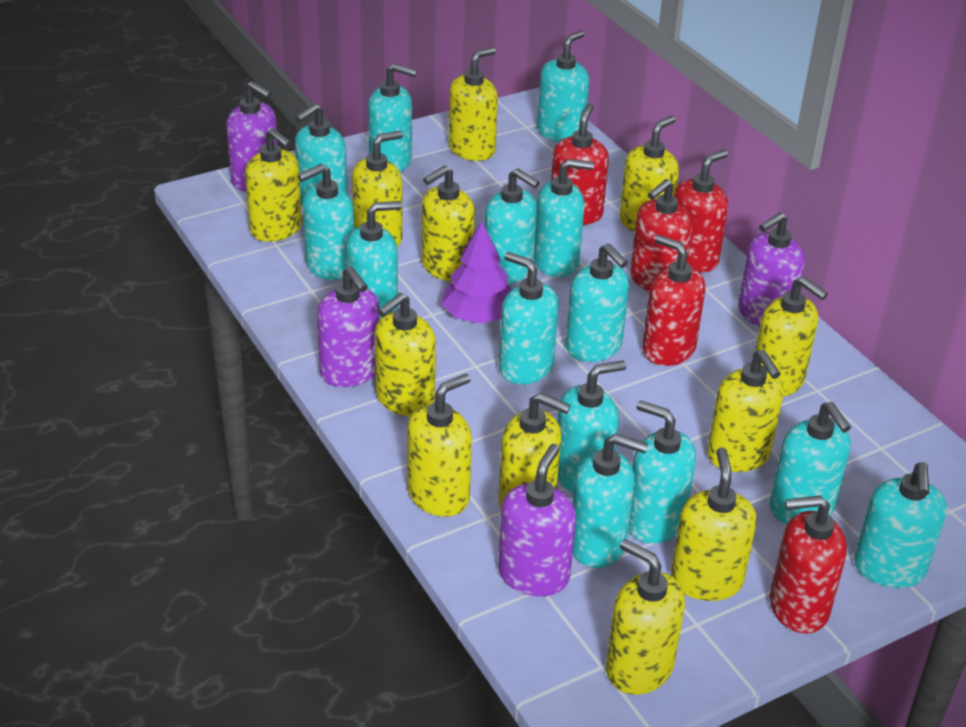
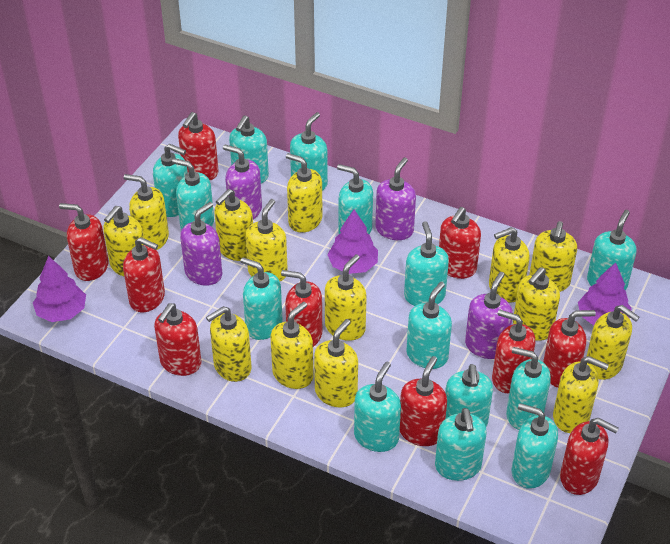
purple tree: [441,222,512,324] = 1 -> [33,256,86,322] [327,209,378,274] [578,262,632,326] = 3
red soap dispenser: [551,103,609,225] [630,179,692,291] [642,235,705,366] [674,150,728,272] [770,495,847,634] = 5 -> [59,203,109,281] [123,237,165,312] [154,303,202,376] [178,112,219,180] [281,270,322,347] [400,356,447,446] [439,207,481,279] [492,309,535,393] [543,310,596,388] [560,418,619,495] = 10
yellow soap dispenser: [245,128,302,242] [352,131,403,247] [375,293,436,416] [407,374,472,517] [422,165,475,281] [449,47,498,161] [498,392,571,509] [606,539,685,695] [620,116,679,232] [671,447,757,601] [707,350,784,472] [755,276,828,397] = 12 -> [103,206,144,276] [124,174,169,250] [206,306,252,382] [214,189,253,261] [245,199,288,281] [271,302,313,389] [286,153,323,233] [314,319,358,407] [325,254,367,341] [489,227,529,302] [513,267,560,341] [529,221,577,292] [553,356,609,433] [586,305,639,380] = 14

